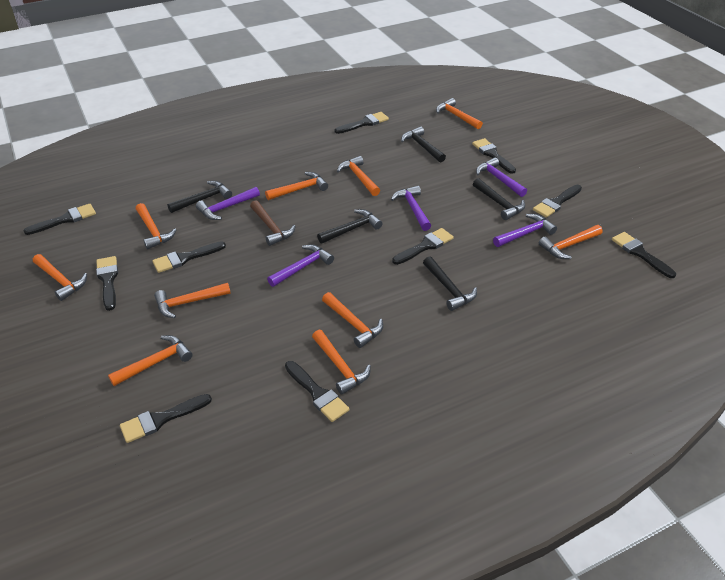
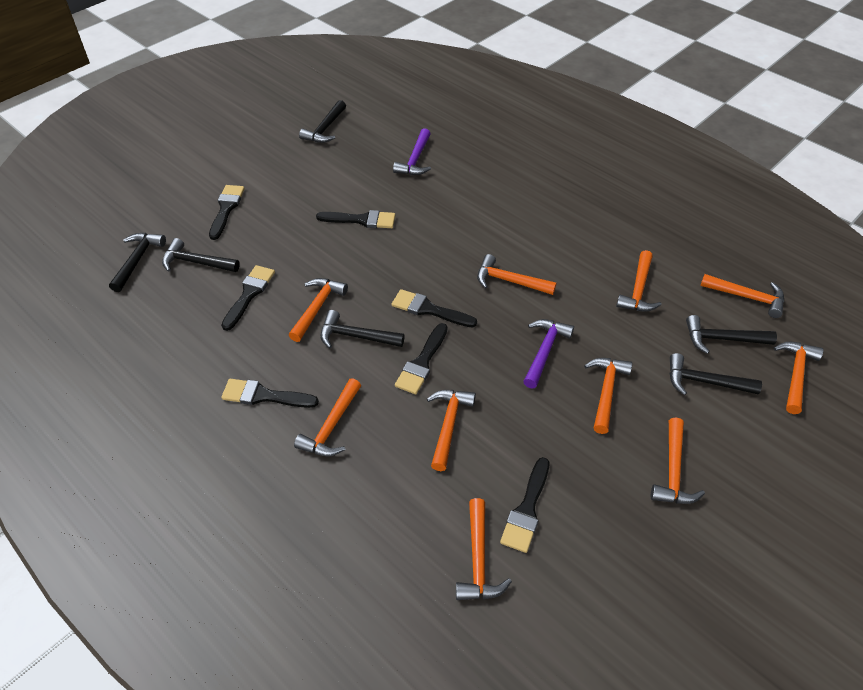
black brush: [23,204,96,235] [96,256,118,311] [120,394,212,443] [152,241,226,273] [285,361,350,422] [335,112,389,134] [392,228,454,265] [472,138,516,174] [533,185,582,218] [612,232,676,278] = 10 -> [209,185,245,240] [221,265,275,331] [221,379,319,408] [316,210,395,228] [392,289,477,327] [395,323,448,394] [500,457,549,553] = 7
black hammer: [167,181,232,213] [317,209,383,244] [401,126,446,162] [423,256,477,311] [473,178,525,220] = 5 -> [109,233,166,292] [162,238,240,272] [299,100,346,143] [320,310,405,349] [670,353,762,395] [686,315,777,354] = 6
brown hammer: [250,200,296,246] = 1 -> none = 0
purple hammer: [196,187,260,220] [267,244,334,287] [391,186,431,231] [476,158,527,197] [493,214,557,247] = 5 -> [393,128,431,175] [523,319,574,389] = 2

